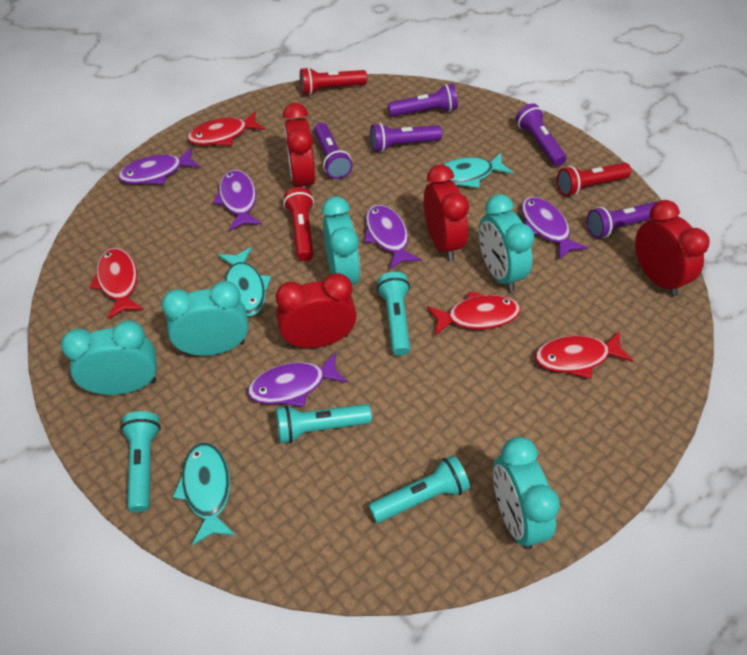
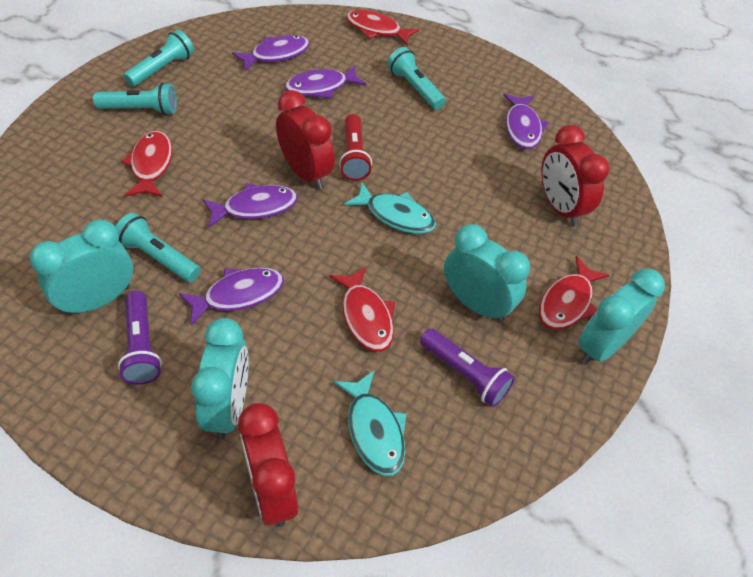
purple flashlight: [314,123,353,179] [370,123,443,152] [388,84,458,117] [516,103,567,166] [587,201,657,238] = 5 -> [118,291,162,385] [420,328,515,407] = 2
red clock: [276,273,357,348] [283,103,315,189] [424,164,469,261] [635,200,710,297] = 4 -> [238,403,298,527] [276,90,335,190] [541,125,609,226] = 3
red flashlight: [283,187,314,261] [300,67,367,95] [557,163,631,196] = 3 -> [339,114,372,181] = 1
turquoise clock: [61,320,157,395] [161,281,249,356] [322,196,360,285] [479,194,535,292] [493,437,560,550] = 5 -> [30,219,133,316] [191,318,249,440] [444,224,530,322] [578,268,665,365] = 4
turquoise fish: [173,443,236,545] [218,247,271,316] [442,153,513,188] = 3 -> [334,370,407,476] [344,182,436,234] = 2

